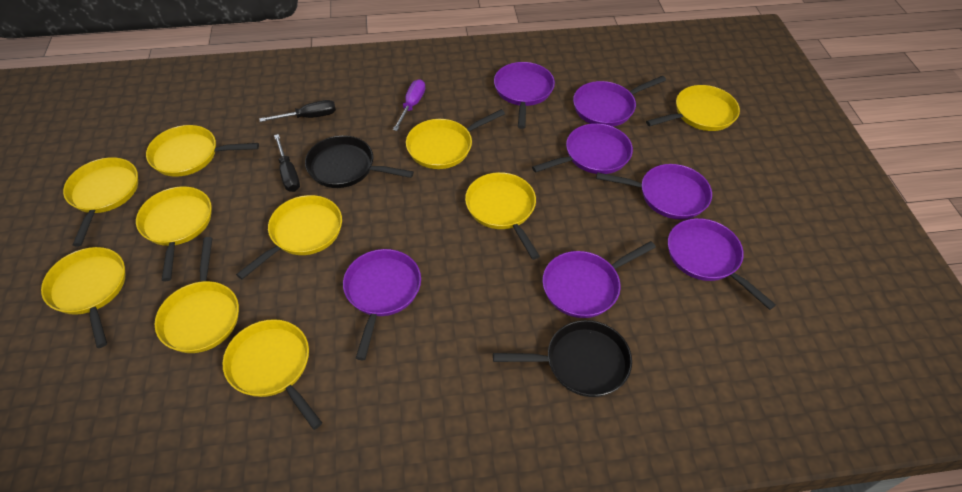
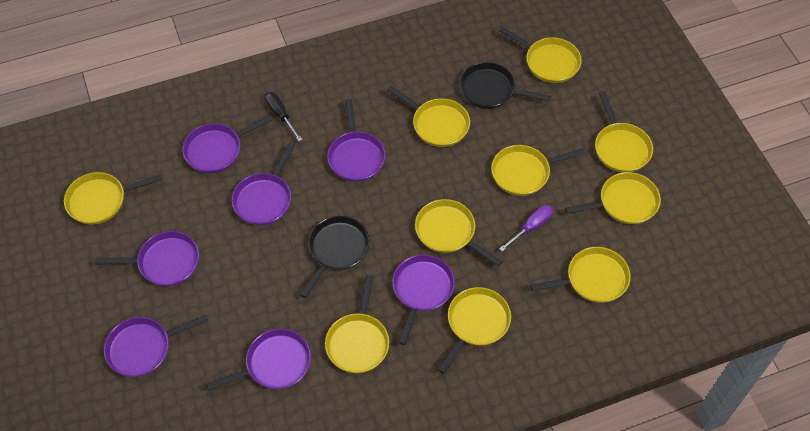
black screwdriver: [259,100,336,122] [274,134,300,192] = 2 -> [265,92,302,141] = 1

